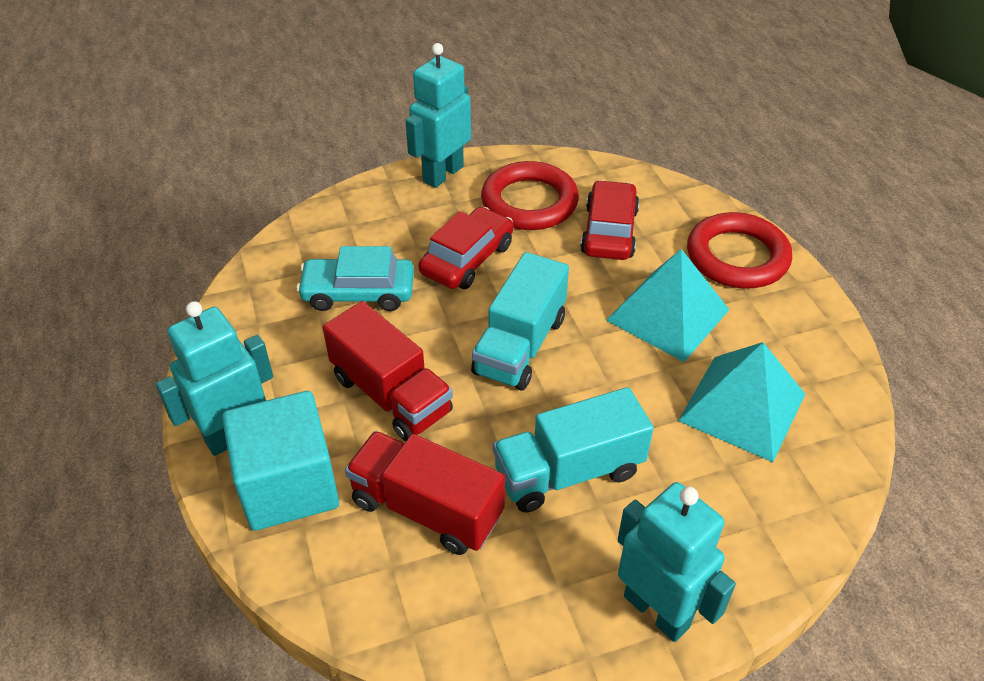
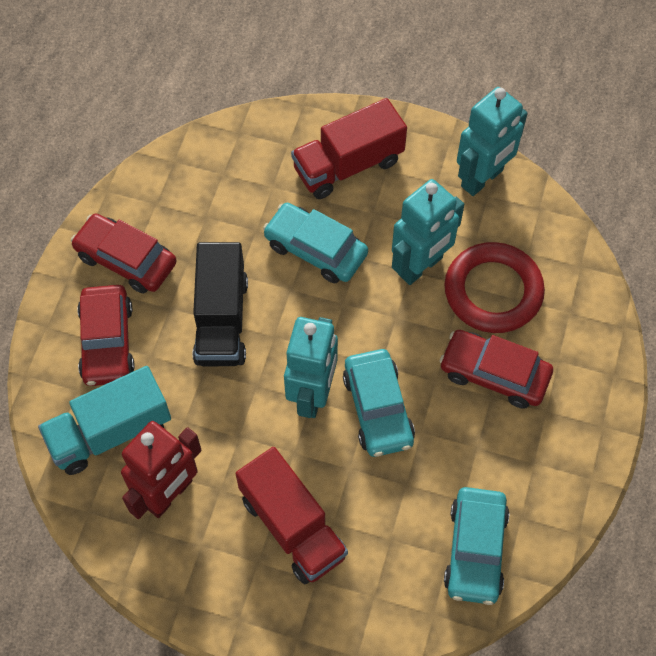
black truck: none = 0 -> [193,242,248,366] = 1
red car: [419,207,514,289] [580,180,639,260] = 2 -> [71,214,177,294] [77,285,135,386] [440,330,553,409] = 3
red ring: [481,161,579,230] [687,212,792,289] = 2 -> [444,242,545,333] = 1
red robot: none = 0 -> [121,421,201,519] = 1
turquoise car: [297,246,414,311] = 1 -> [263,203,368,283] [343,349,415,457] [444,487,509,605] = 3
turquoise cube: [222,391,339,531] = 1 -> none = 0
turquoise pyramid: [606,249,729,362] [678,342,805,462] = 2 -> none = 0
turquoise truck: [471,252,569,391] [493,387,654,513] = 2 -> [38,366,171,475] = 1

